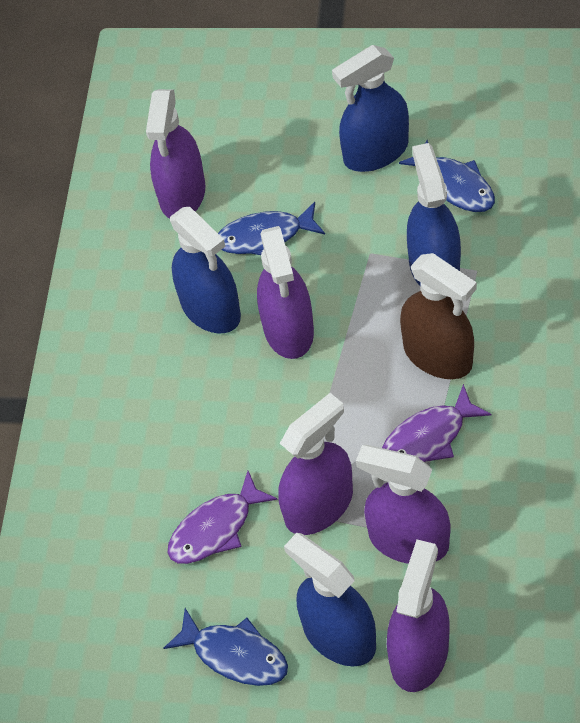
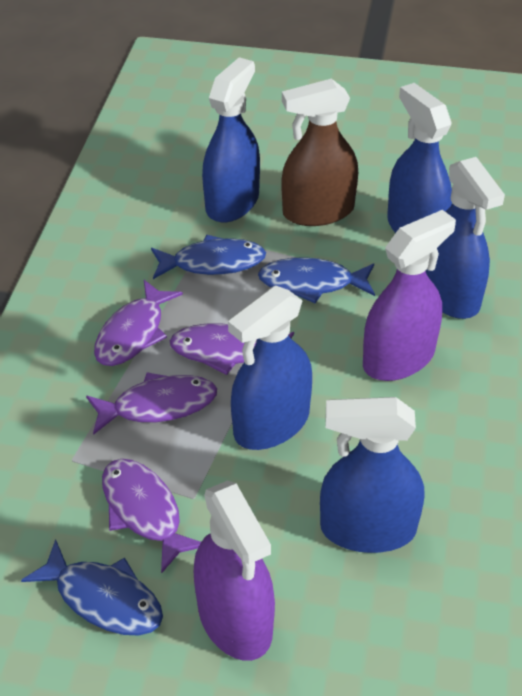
blue spray bottle: [170,207,241,333] [284,533,376,667] [332,45,409,172] [407,143,461,287] = 4 -> [202,57,260,222] [228,285,312,450] [320,397,425,553] [387,83,452,233] [426,157,505,319] = 5
purple fish: [167,471,278,564] [382,384,492,462] = 2 -> [86,372,217,435] [94,280,183,366] [102,459,201,574] [170,323,294,375] = 4
purple spray bottle: [146,89,205,218] [257,226,314,359] [278,393,353,535] [356,445,450,564] [387,539,450,692] = 5 -> [194,480,275,661] [363,210,456,381] = 2

